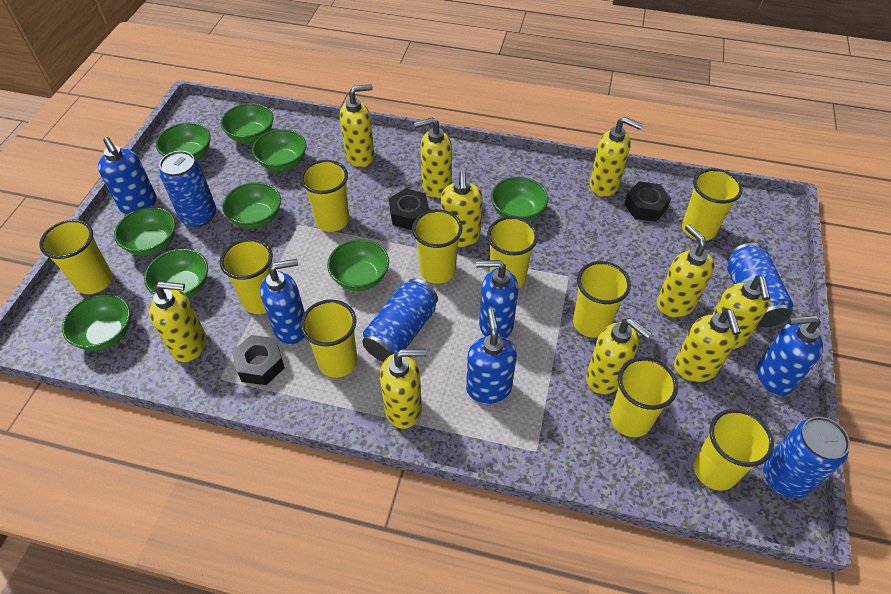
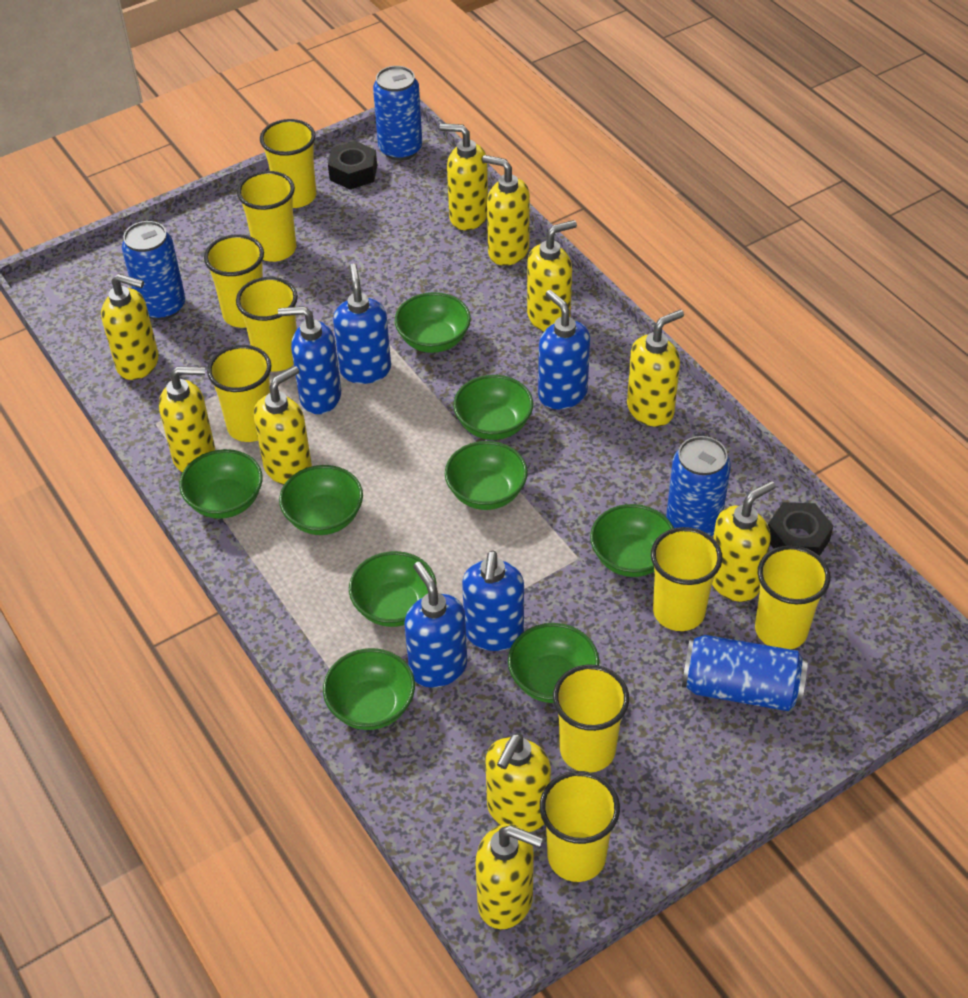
black nut: [232,335,285,385] [389,188,429,230] [624,181,671,222] = 3 -> [328,141,377,190] [768,502,833,556] = 2
yellow cup: [39,219,113,294] [220,239,273,314] [300,160,349,232] [300,299,357,378] [412,209,462,284] [487,216,538,289] [573,261,631,338] [610,357,678,437] [682,168,743,241] [694,409,774,491] = 10 -> [204,235,264,328] [207,345,271,442] [236,277,298,372] [237,171,296,262] [260,119,316,208] [540,771,620,882] [553,664,629,773] [651,527,722,631] [755,545,830,649] = 9

